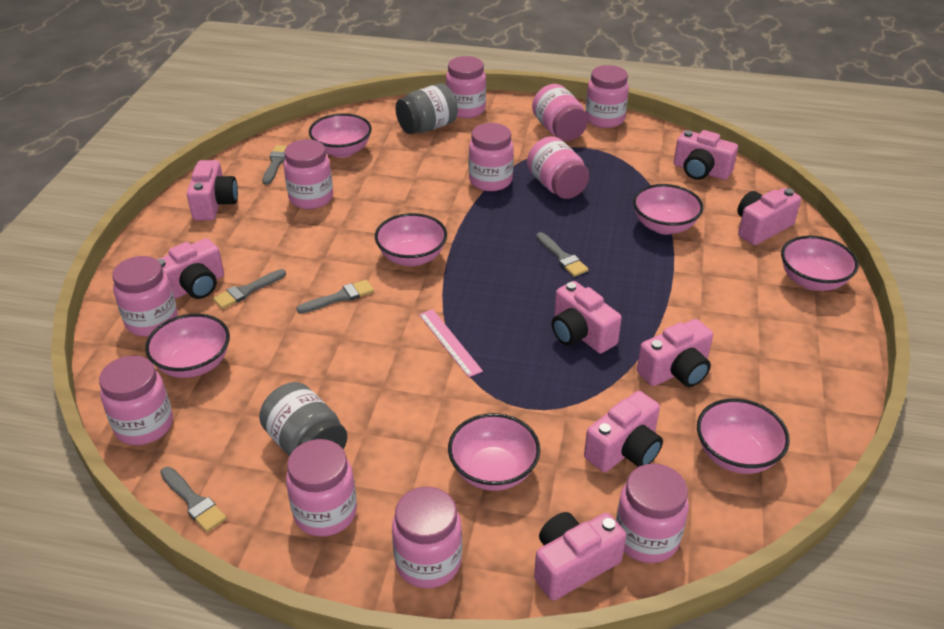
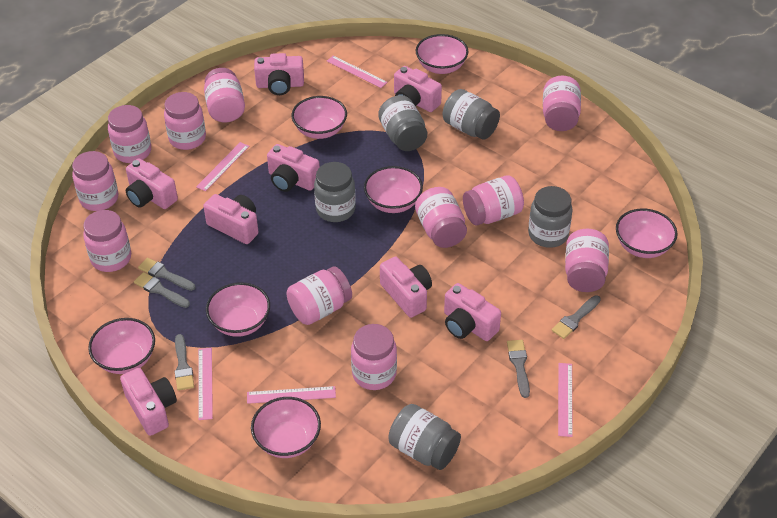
grey jar: [259,382,347,456] [395,84,458,134] = 2 -> [314,162,356,222] [378,95,427,151] [388,404,461,470] [443,89,500,140] [528,186,573,248] = 5
pink ruler: [419,309,483,377] = 1 -> [196,142,249,191] [198,348,213,420] [247,386,336,404] [327,56,388,88] [558,363,573,437] = 5

